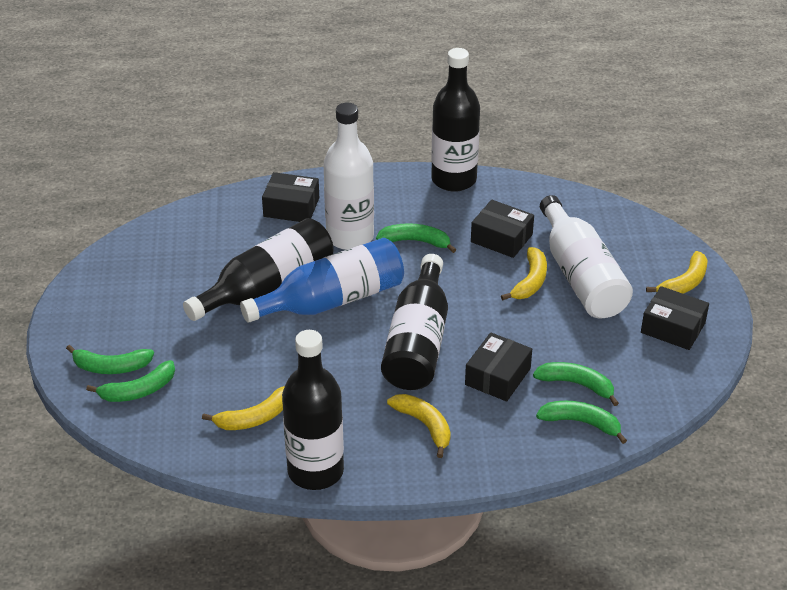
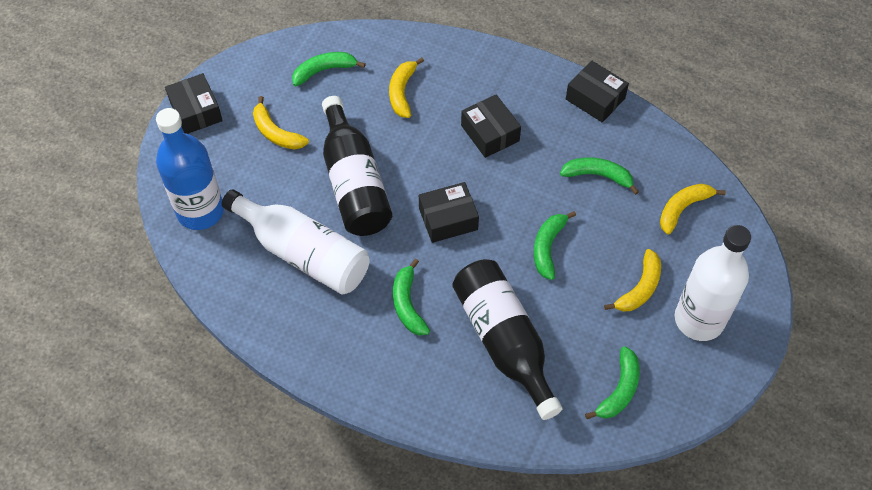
black bottle: [183,218,334,321] [282,330,344,490] [381,254,448,390] [431,48,480,192] = 4 -> [322,96,392,236] [452,259,563,420] = 2

